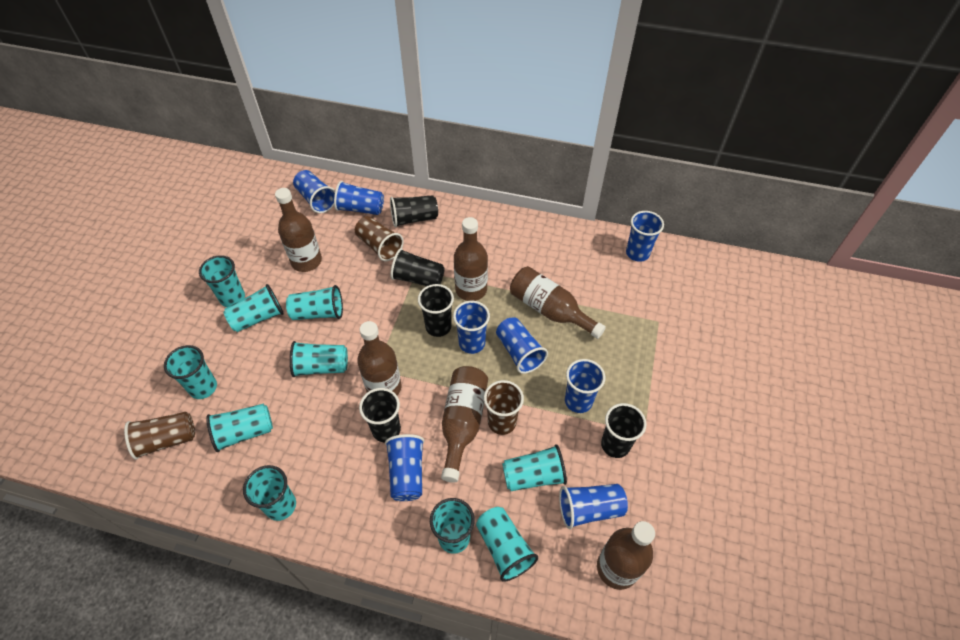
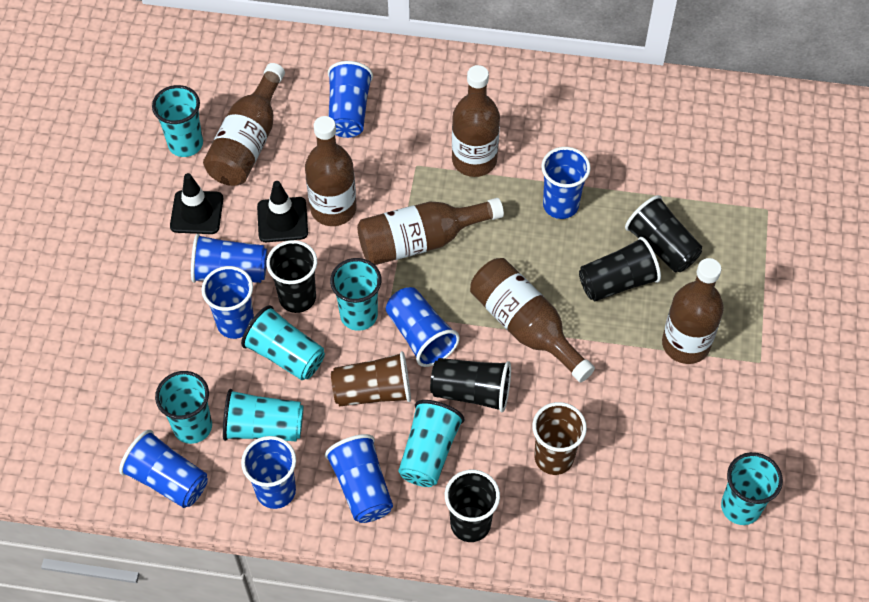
black traffic cone: none = 0 -> [170,173,223,234] [257,181,308,242] = 2
brown cup: [124,412,195,460] [355,216,404,261] [484,380,524,435] = 3 -> [331,351,411,407] [532,402,587,475] = 2
turquoise cup: [164,345,217,399] [199,255,245,307] [206,404,273,452] [224,284,284,332] [243,465,296,521] [286,285,343,320] [290,341,348,377] [430,498,475,554] [476,507,538,582] [502,444,567,491] = 10 -> [152,85,203,157] [155,371,212,444] [223,389,304,441] [241,305,325,380] [330,258,381,331] [398,400,464,487] [721,452,783,525] = 7

